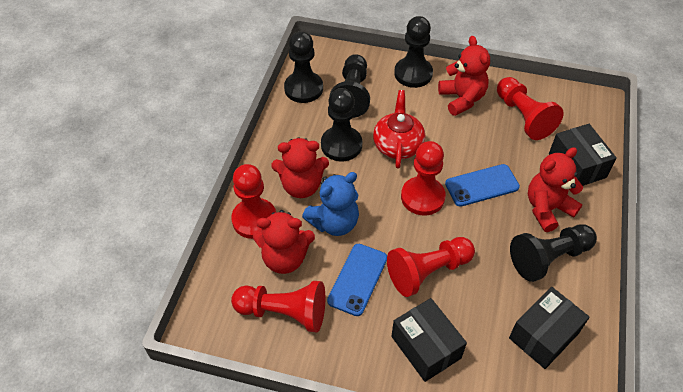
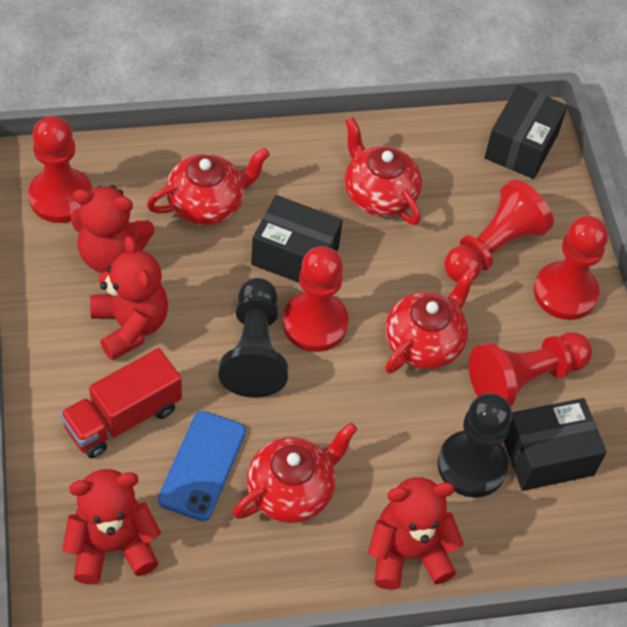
black pawn: [284,31,323,103] [321,88,362,161] [329,54,370,118] [394,16,433,88] [510,224,597,282] = 5 -> [218,278,288,398] [437,393,512,498] = 2
blue phone: [327,244,387,316] [445,164,520,207] = 2 -> [158,411,246,521] = 1
blue teddy bear: [302,172,359,236] = 1 -> none = 0
red teapot: [373,90,425,169] = 1 -> [147,148,270,225] [233,423,358,523] [345,117,422,225] [385,268,477,374] = 4
red truck: none = 0 -> [60,348,182,458] = 1

